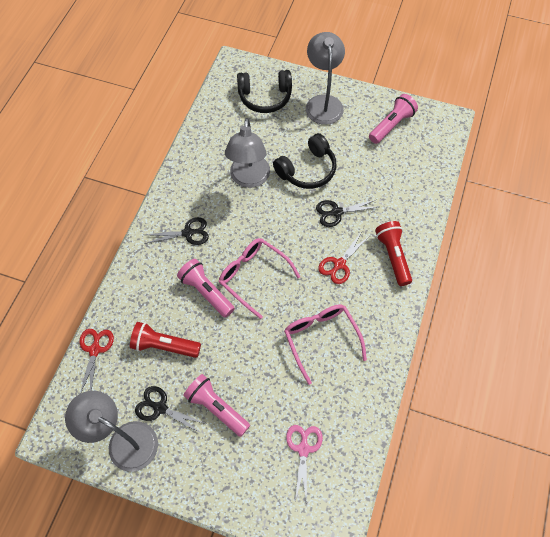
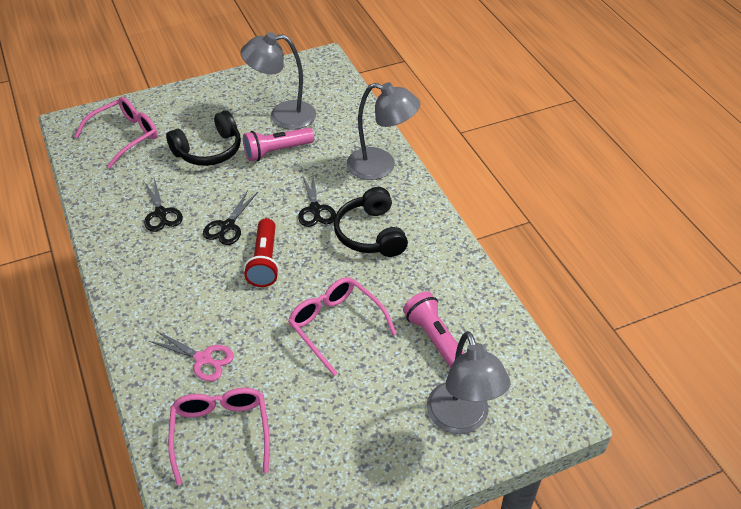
pink flashlight: [177,259,235,318] [183,374,250,437] [369,94,418,144] = 3 -> [243,127,314,161] [403,291,464,368] = 2
pink glasses: [219,238,300,319] [284,304,367,385] = 2 -> [74,97,158,168] [168,388,270,485] [288,277,397,376] = 3
red flashlight: [130,322,201,358] [375,221,412,286] = 2 -> [244,218,279,287] = 1
red scissors: [80,329,114,394] [318,231,368,284] = 2 -> none = 0

